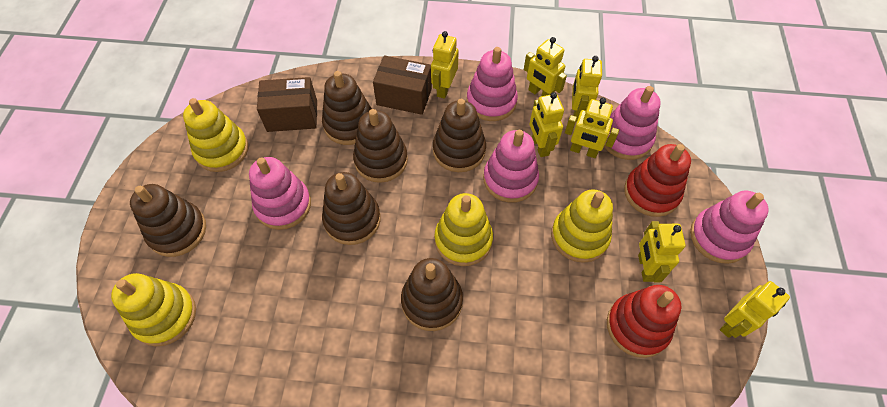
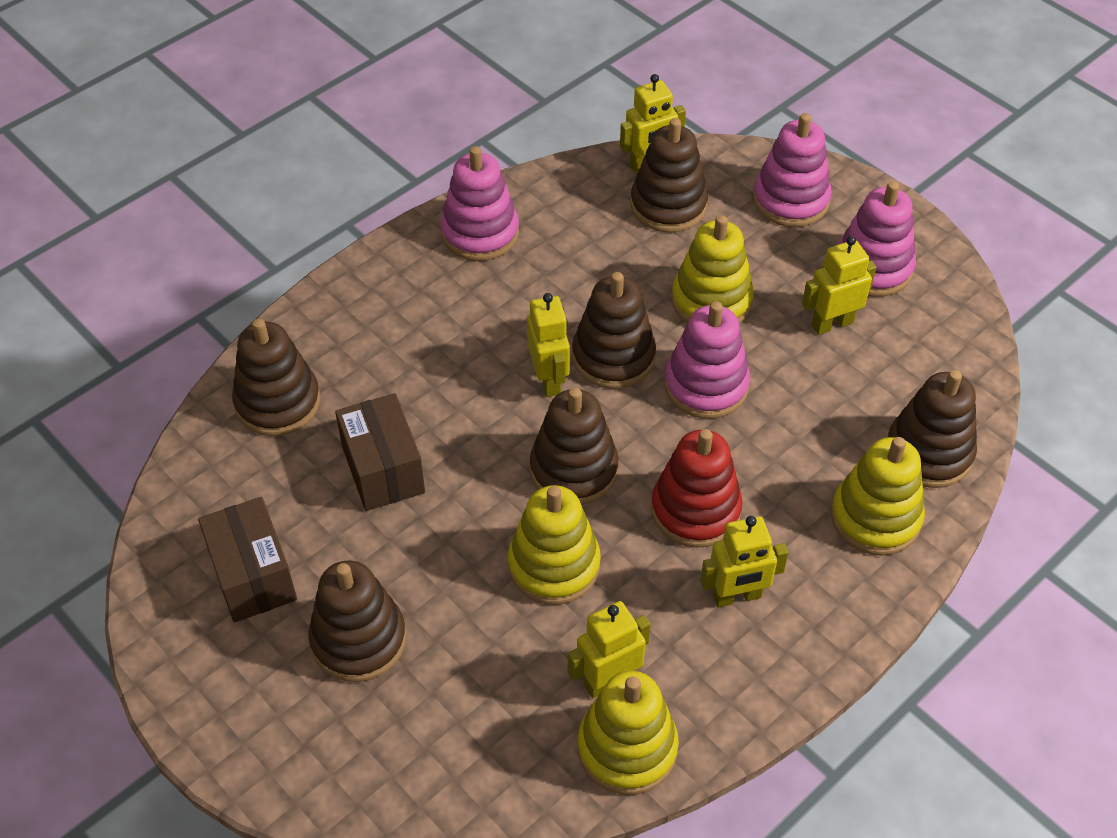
pink stacking toy: [249,157,311,230] [467,47,518,121] [483,130,539,203] [604,86,661,160] [690,191,769,264] = 5 -> [440,146,519,261] [664,301,750,419] [753,113,832,227] [838,181,916,297] = 4
red stacking toy: [607,285,681,358] [624,144,691,217] = 2 -> [651,429,743,548] = 1
yellow robot: [431,31,459,99] [524,37,567,96] [529,92,564,157] [565,98,619,158] [572,56,602,122] [638,221,686,282] [720,281,790,338] = 7 -> [527,293,570,397] [568,601,651,698] [620,74,686,174] [700,516,789,607] [802,236,877,335] = 5

